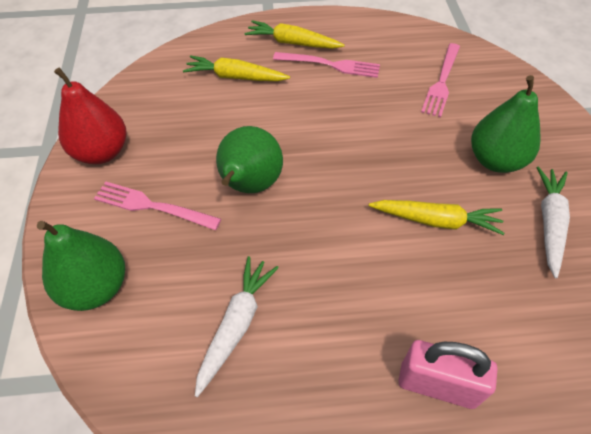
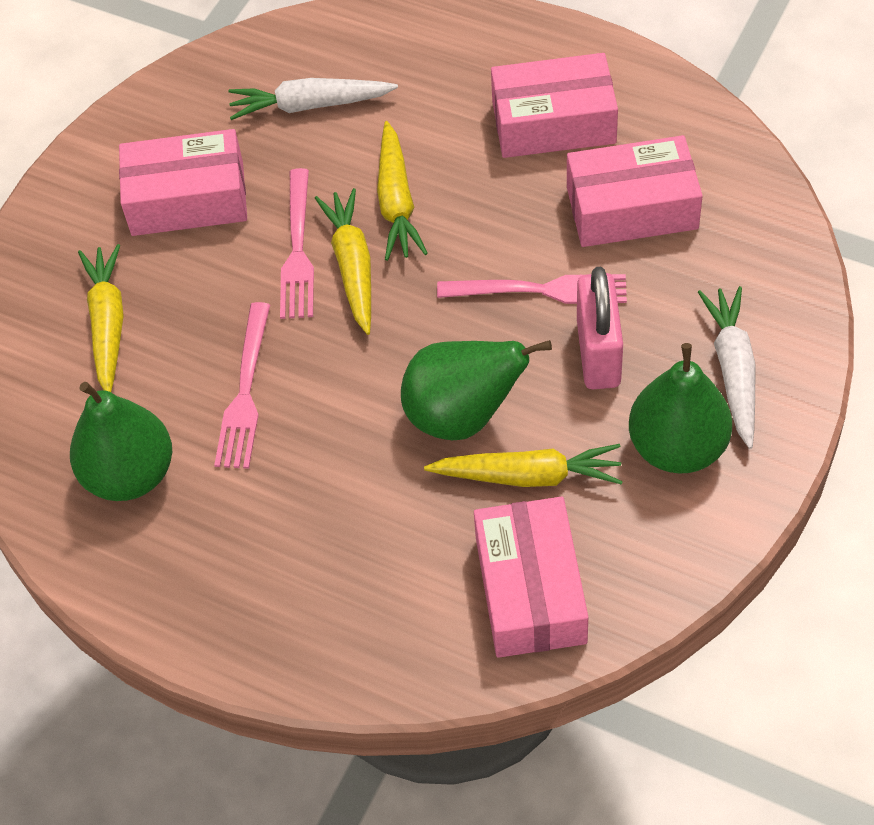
pink box: none = 0 -> [119,129,247,236] [474,497,588,658] [491,53,618,158] [567,135,703,247] = 4
red pear: [54,68,126,164] = 1 -> none = 0
yellow carrot: [183,55,290,81] [244,20,345,49] [368,200,505,235] = 3 -> [78,244,124,392] [315,188,371,335] [377,121,428,261] [424,444,623,487] = 4

